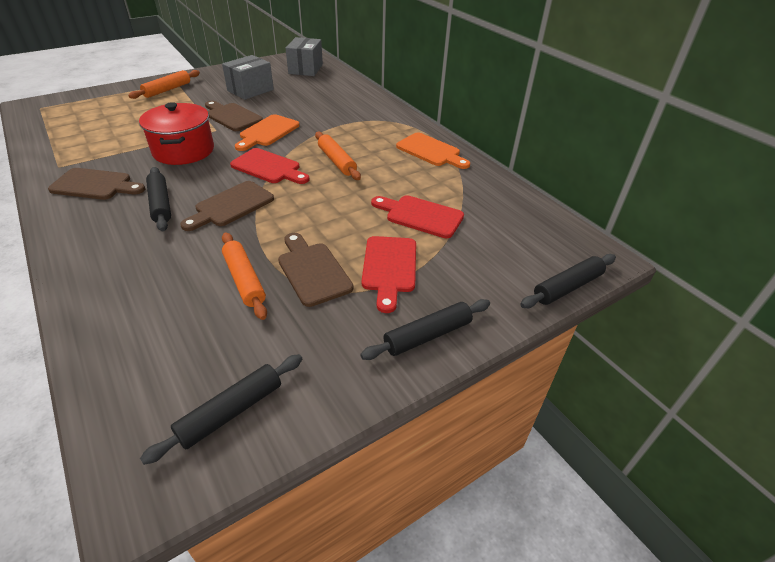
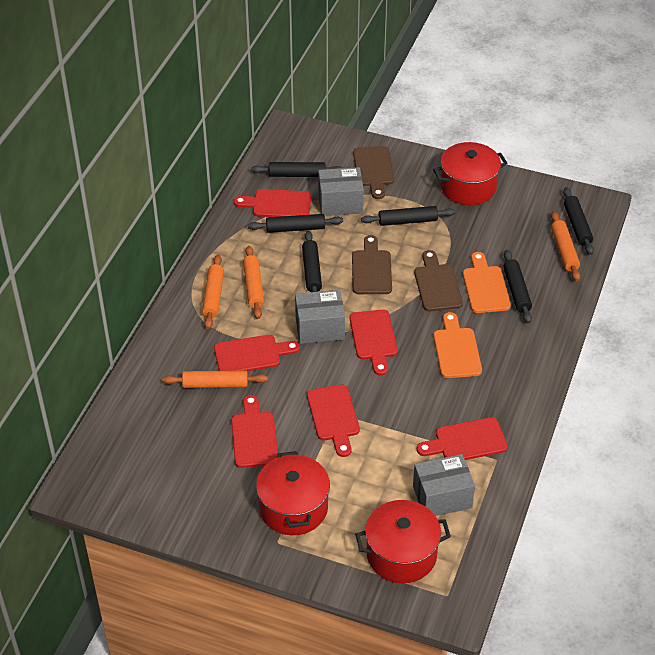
black rolling pin: [140,354,302,465] [146,167,171,231] [360,299,490,360] [520,254,616,308] = 4 -> [248,214,343,233] [251,162,342,177] [302,231,322,292] [361,206,455,226] [503,250,532,323] [563,187,594,255] = 6
brown cutting board: [48,168,145,200] [180,181,274,231] [205,101,263,131] [278,233,353,307] = 4 -> [352,235,392,294] [353,146,394,199] [414,250,463,311] = 3
grey box: [222,55,274,100] [286,37,323,76] = 2 -> [295,290,345,344] [318,167,364,216] [413,454,475,516] = 3
orange rolling pin: [128,70,200,99] [222,232,267,320] [315,132,361,180] = 3 -> [162,370,268,388] [202,254,224,329] [243,246,264,319] [551,211,580,281] = 4
red cutting board: [230,148,309,184] [362,236,416,313] [371,195,464,238] = 3 -> [214,335,300,372] [231,395,278,468] [234,189,311,217] [307,385,360,457] [350,310,397,376] [417,417,508,460] = 6
red pot: [139,102,214,165] = 1 -> [256,451,330,535] [355,500,451,583] [433,142,508,205] = 3

